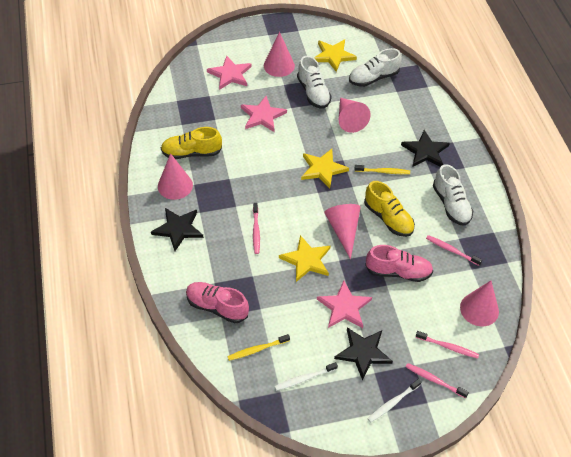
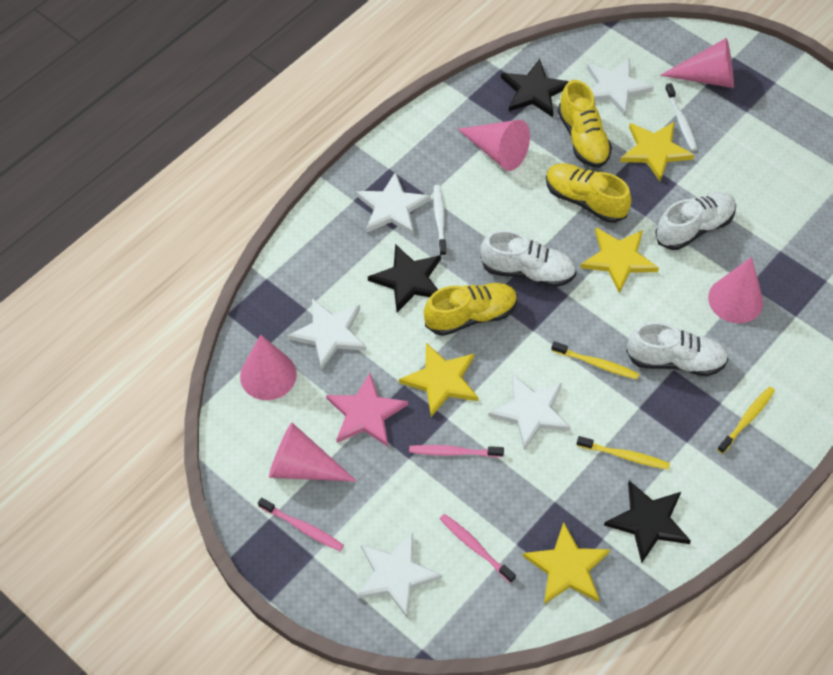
pink shoe: [186,282,249,323] [365,245,433,282] = 2 -> none = 0
pink star: [207,56,251,90] [241,96,287,132] [317,281,372,328] = 3 -> [326,373,408,447] = 1
pink toothbrush: [253,203,260,254] [406,363,469,398] [416,331,479,359] [426,235,482,266] = 4 -> [258,498,344,551] [409,445,504,457] [440,514,516,583] = 3
white star: none = 0 -> [288,299,367,370] [356,172,431,235] [356,533,442,617] [488,374,571,450] [587,58,654,116] = 5
yellow shoe: [161,127,222,159] [364,181,415,237] = 2 -> [424,283,517,336] [546,163,632,223] [558,80,612,168] = 3
yellow star: [279,235,331,282] [301,149,349,189] [314,39,357,72] = 3 -> [399,343,478,417] [523,522,610,604] [580,228,659,294] [620,122,694,181] = 4
yellow toothbrush: [227,334,290,361] [354,165,410,174] = 2 -> [551,341,639,379] [577,436,670,470] [717,387,775,454] = 3

